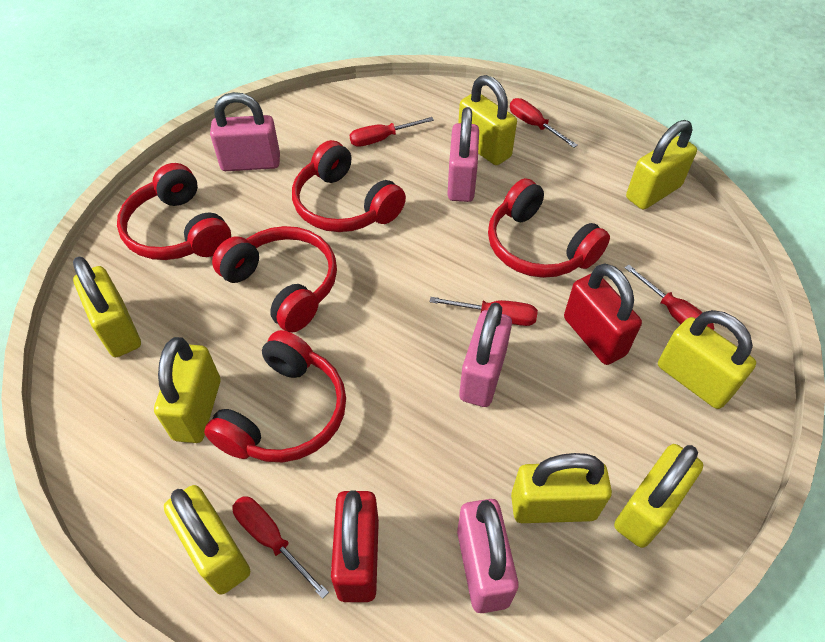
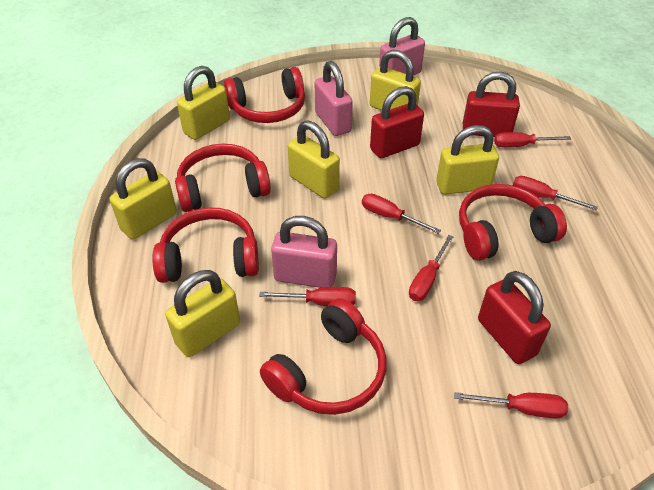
pink padlock: [210,92,280,171] [447,107,479,202] [457,499,519,613] [459,302,512,407] = 4 -> [271,216,337,288] [315,61,353,136] [379,17,425,75] = 3
red padlock: [331,491,379,602] [564,263,642,365] = 2 -> [370,86,424,158] [463,71,520,137] [478,271,551,364] = 3
red screwdriver: [232,496,329,599] [350,117,434,147] [430,297,538,326] [510,98,578,148] [625,265,714,330] = 5 -> [259,287,356,306] [362,194,441,234] [409,235,453,301] [454,392,568,419] [494,132,571,148] [513,176,598,210] = 6
yellow padlock: [73,257,141,357] [154,337,220,443] [164,485,250,595] [458,75,517,165] [511,453,612,523] [614,444,703,548] [626,120,697,210] [658,310,756,409] = 8 -> [110,158,177,239] [165,270,240,357] [177,66,230,140] [288,121,340,199] [370,50,421,111] [436,125,499,195] = 6

